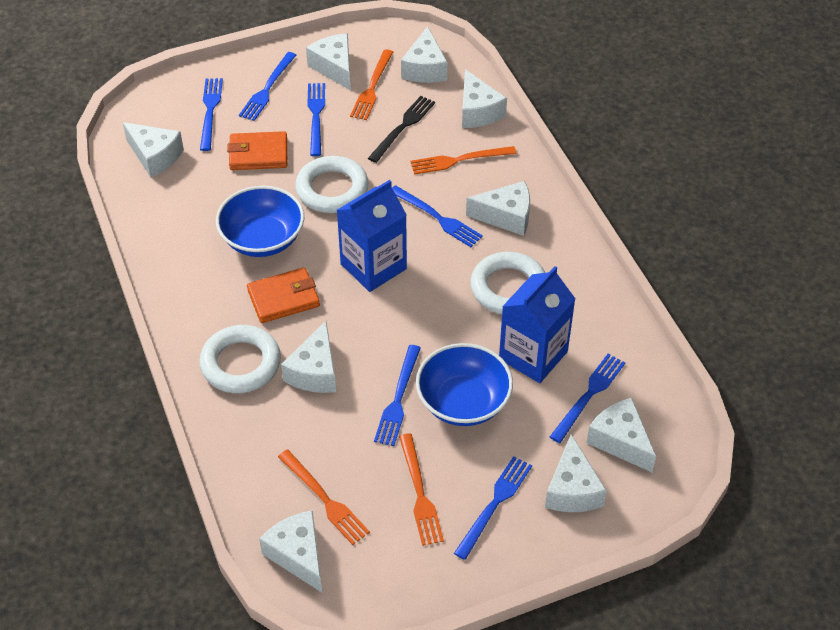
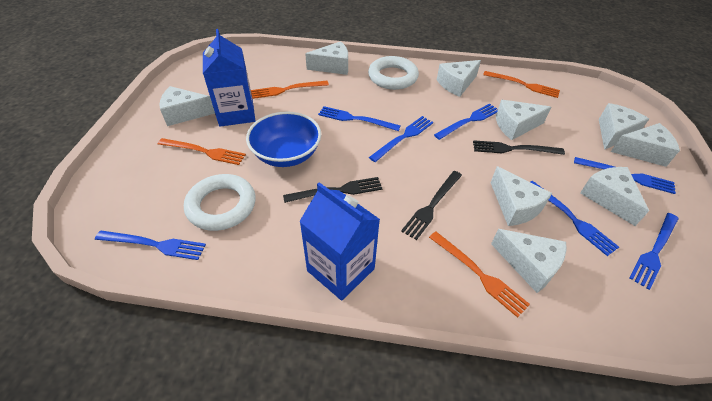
black fork: [368,96,435,163] = 1 -> [283,177,382,203] [401,171,462,240] [473,140,565,155] = 3
blue bowl: [216,186,304,257] [416,343,513,426] = 2 -> [246,111,321,167] = 1
orange wallet: [227,131,287,170] [247,267,320,323] = 2 -> none = 0
white ring: [199,325,281,393] [295,156,369,213] [471,252,546,314] = 3 -> [184,174,256,231] [368,56,419,90] = 2

